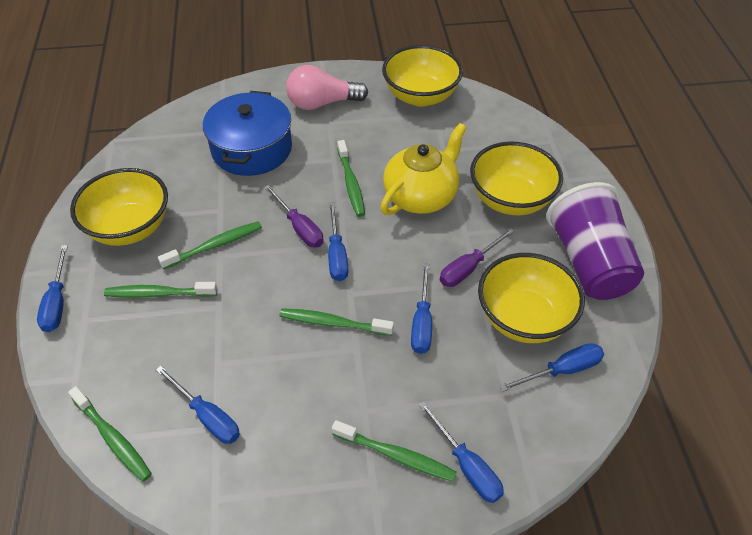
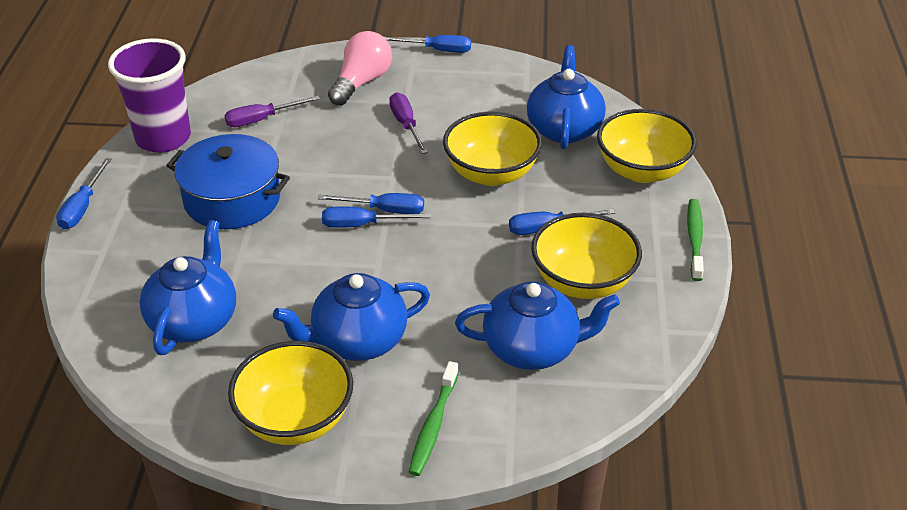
blue screwdriver: [37,245,68,332] [156,366,240,444] [328,202,349,281] [411,263,432,354] [419,401,504,503] [500,343,604,392] = 6 -> [56,158,112,229] [318,193,424,214] [322,206,431,228] [384,35,471,53] [509,209,615,235] = 5
blue teapot: none = 0 -> [139,220,236,355] [273,273,430,361] [455,281,620,370] [527,45,606,149] = 4
green toothbrush: [68,386,152,482] [104,282,217,298] [158,221,262,269] [279,308,394,336] [332,420,457,482] [337,140,365,217] = 6 -> [409,361,459,476] [687,199,704,281] = 2
yellow teapot: [380,123,467,215] = 1 -> none = 0

